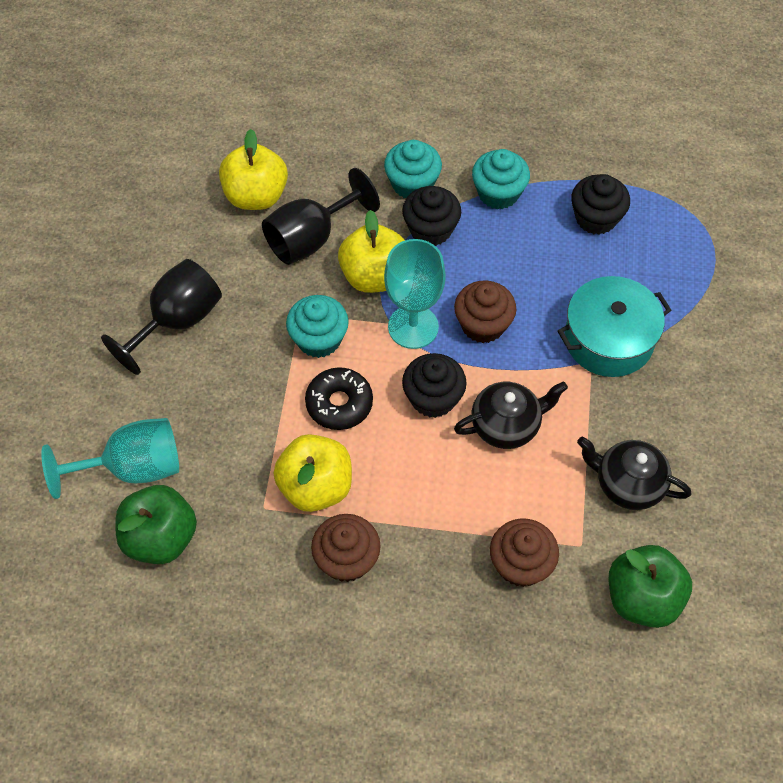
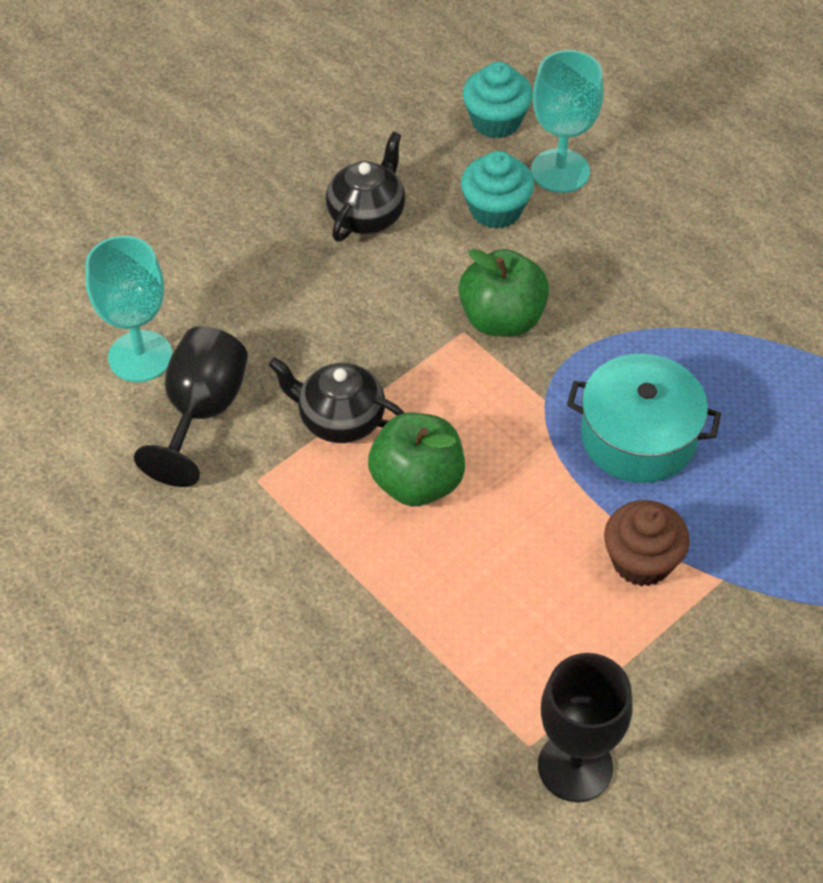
black cupcake: [402,186,461,246] [402,353,467,418] [571,174,630,235] = 3 -> none = 0
black donut: [305,367,373,430] = 1 -> none = 0
brown cupcake: [311,514,381,582] [454,281,516,343] [490,519,559,587] = 3 -> [604,500,690,586] = 1
turquoise cupcake: [286,295,349,358] [384,140,442,198] [472,149,530,209] = 3 -> [461,151,534,229] [463,62,533,138] = 2
yellow apple: [219,129,288,210] [273,434,352,512] [338,210,405,293] = 3 -> none = 0

